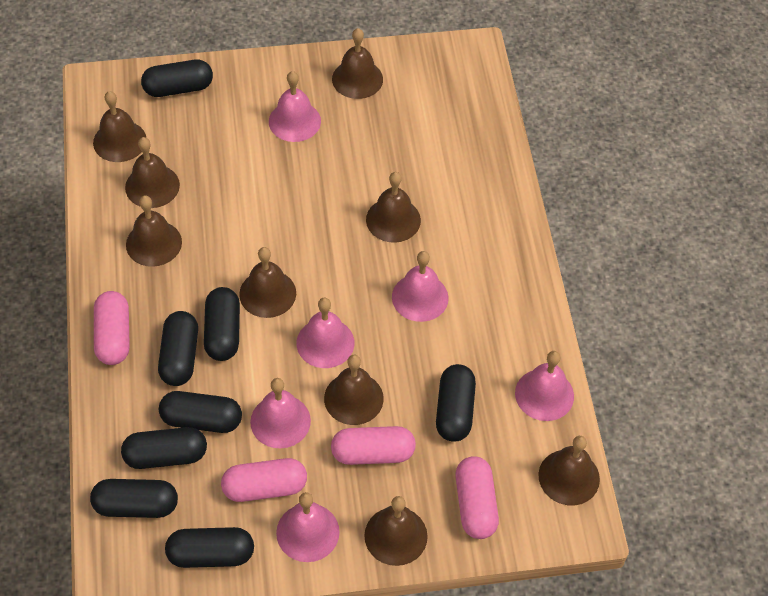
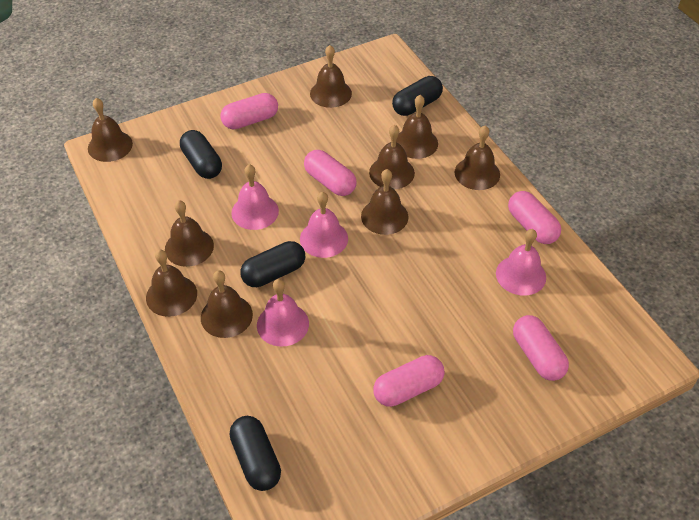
black capsule: [90,479,178,518] [121,427,207,469] [141,60,213,97] [158,311,198,386] [159,391,242,433] [165,527,254,568] [204,287,240,361] [436,364,476,442] = 8 -> [180,130,222,179] [230,416,281,491] [240,241,305,287] [392,76,443,116] = 4
pink bell: [250,378,311,448] [269,71,321,142] [276,492,340,562] [297,298,354,368] [392,251,449,322] [515,351,574,421] = 6 -> [231,164,279,230] [257,279,309,347] [300,192,348,258] [496,229,546,296] = 4
pink capsule: [94,291,130,365] [221,458,307,502] [331,426,416,465] [455,456,499,539] = 4 -> [220,93,278,129] [304,150,356,196] [373,355,445,407] [508,191,561,244] [513,315,569,381] = 5

